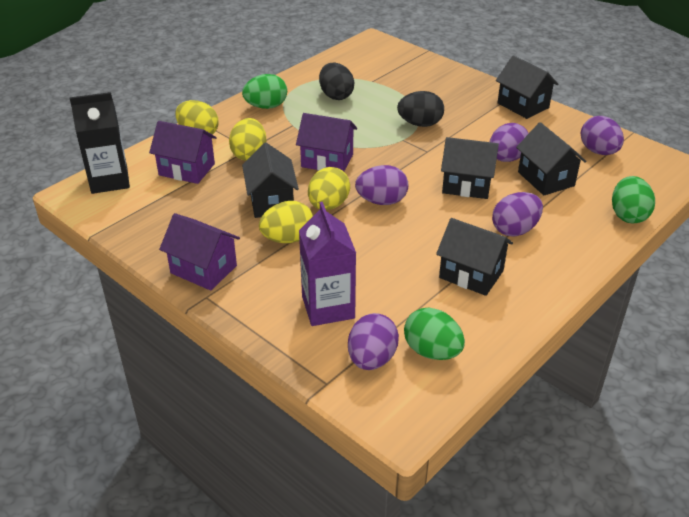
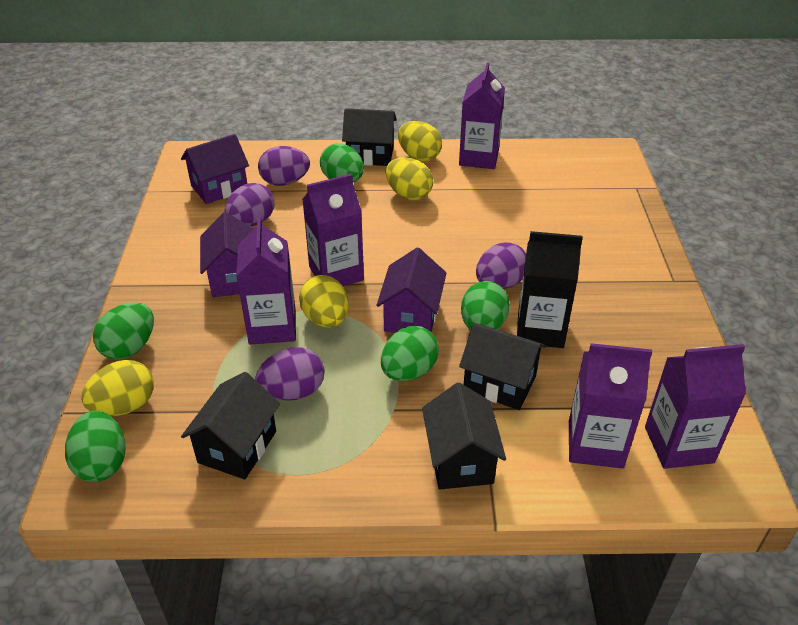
black egg: [319,63,354,100] [397,91,444,127] = 2 -> none = 0
black house: [242,143,299,218] [436,218,513,296] [441,137,499,199] [496,55,558,119] [516,122,586,195] = 5 -> [181,372,280,479] [342,108,397,166] [422,383,506,490] [459,323,546,410] = 4
green egg: [242,74,287,109] [404,308,465,360] [612,176,655,223] = 3 -> [65,411,126,482] [93,303,154,360] [320,143,364,182] [381,326,439,381] [461,281,510,330] = 5
purple carton: [299,202,356,326] = 1 -> [236,216,296,345] [302,174,364,286] [459,62,505,169] [569,343,652,469] [645,344,746,469] = 5
purple egg: [348,313,399,370] [355,165,408,205] [490,123,529,162] [492,192,543,236] [581,116,624,155] = 5 -> [225,183,274,226] [255,347,325,401] [258,146,310,186] [476,242,526,289] = 4

